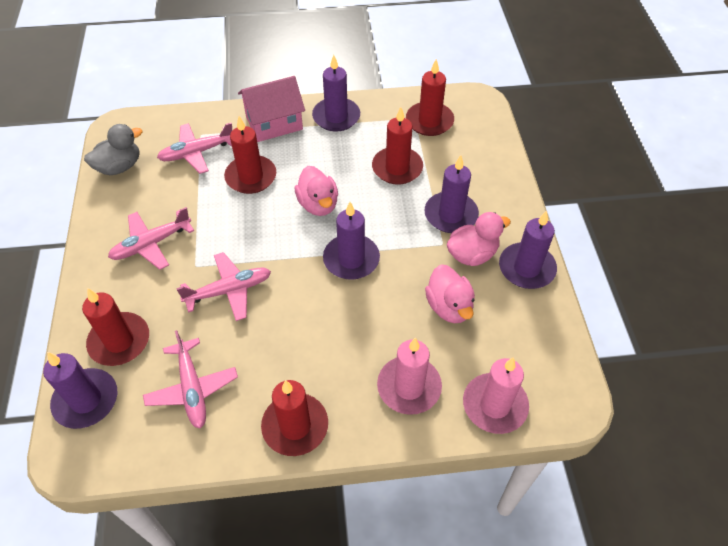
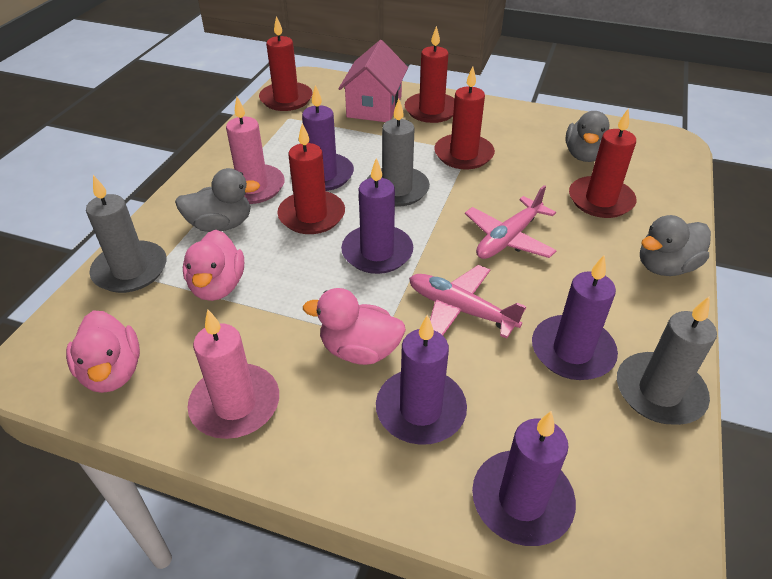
grey candle: none = 0 -> [86,175,167,293] [367,99,430,207] [617,296,717,425] = 3
grey duck: [84,124,142,175] = 1 -> [175,168,260,232] [565,111,609,162] [640,215,711,276] = 3
pink plane: [108,207,194,270] [143,330,238,428] [157,123,232,174] [176,252,271,321] = 4 -> [409,265,526,339] [465,185,557,259] = 2

